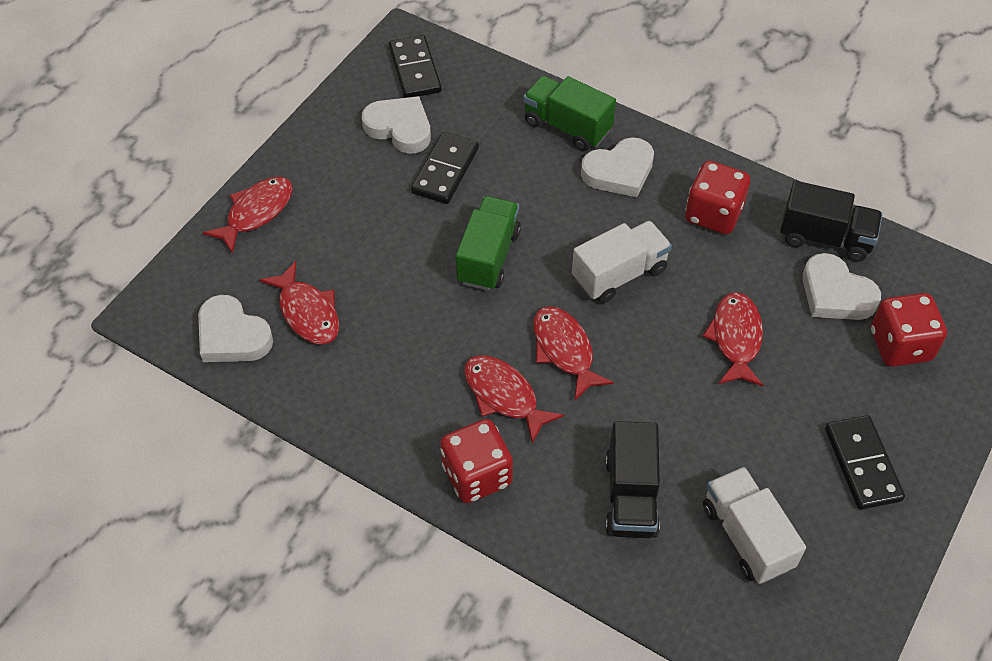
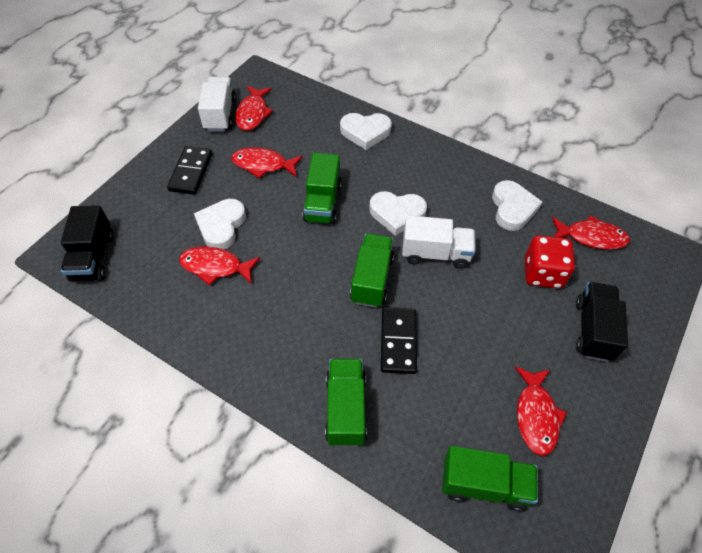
black domino: [389,35,442,98] [411,132,479,204] [825,415,905,510] = 3 -> [167,146,212,195] [381,307,417,374] = 2
green truck: [456,196,521,291] [523,76,616,151] = 2 -> [302,153,341,224] [325,359,367,446] [350,234,394,308] [442,446,538,512] = 4
red dice: [440,419,513,503] [685,161,750,234] [871,293,947,367] = 3 -> [525,235,575,288] = 1

